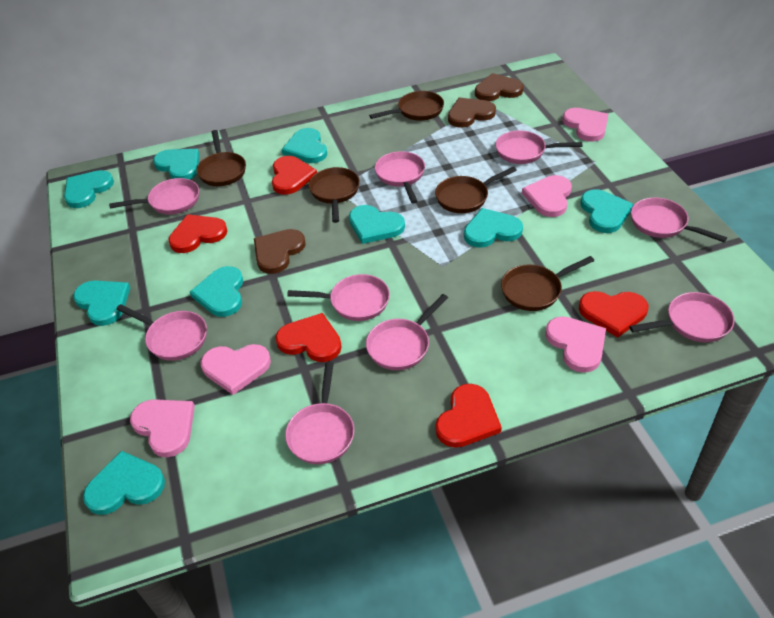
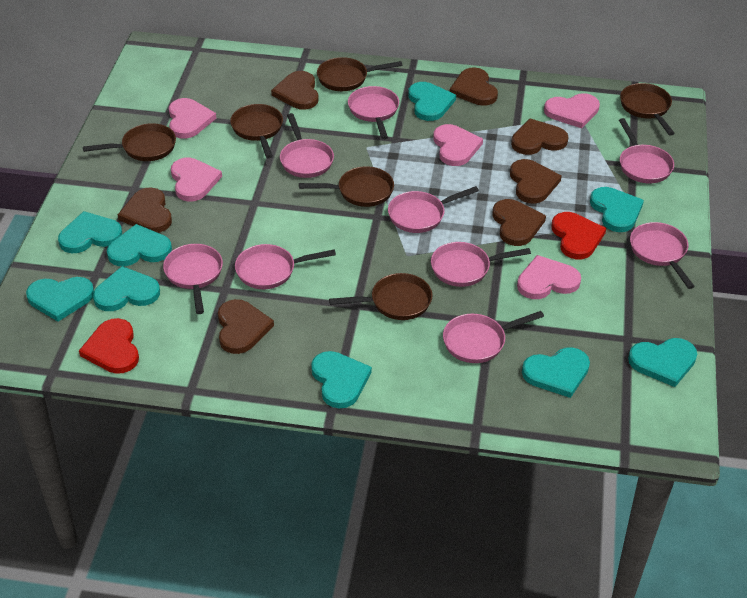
brown heart: [254,229,305,274] [448,98,496,128] [475,73,524,101] = 3 -> [118,187,172,233] [218,299,274,354] [271,71,319,110] [450,67,498,106] [492,199,546,246] [510,159,562,203] [511,118,569,155] = 7
brown pan: [197,130,246,186] [309,167,360,223] [369,91,444,121] [435,167,517,213] [501,256,594,311] = 5 -> [83,123,176,161] [230,104,283,159] [299,166,394,207] [317,57,402,91] [329,273,432,320] [620,83,675,135] = 6
red heart: [168,214,227,253] [272,156,317,195] [275,313,342,362] [436,384,502,448] [579,291,648,338] = 5 -> [79,318,139,374] [551,212,606,259] = 2

